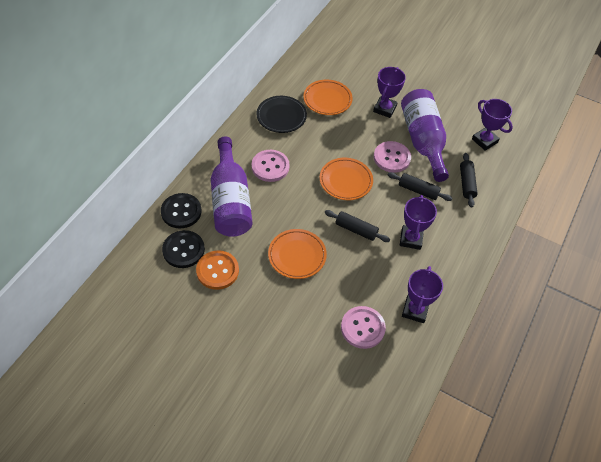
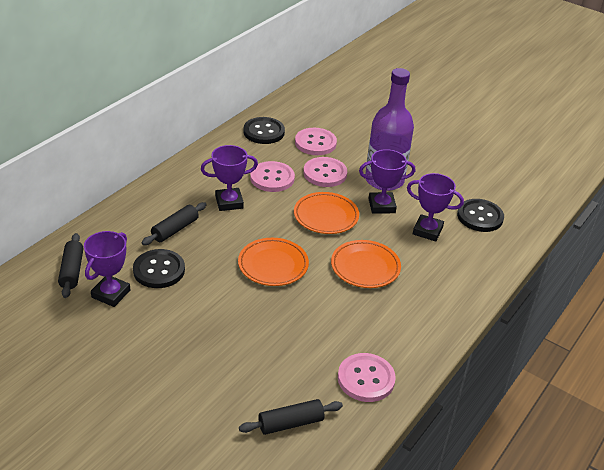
black button: [161,193,202,228] [162,230,205,268] = 2 -> [133,249,185,288] [243,117,285,144] [457,199,504,232] = 3
black plate: [256,96,307,133] = 1 -> none = 0
orange button: [196,250,239,290] = 1 -> none = 0
pink button: [252,150,290,182] [341,306,386,349] [374,141,411,173] = 3 -> [250,161,295,192] [295,128,337,155] [303,157,347,187] [338,353,396,402] = 4
purple bottle: [211,137,252,237] [401,89,449,182] = 2 -> [365,68,414,191] = 1

